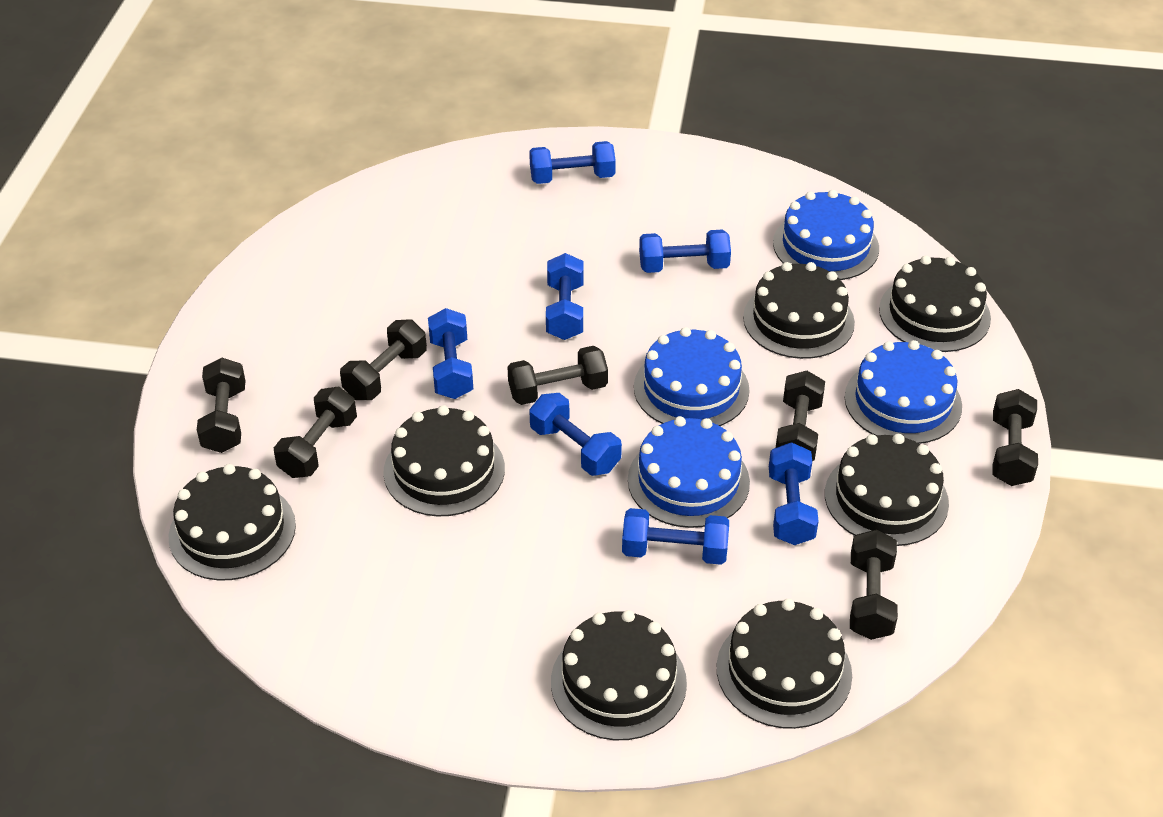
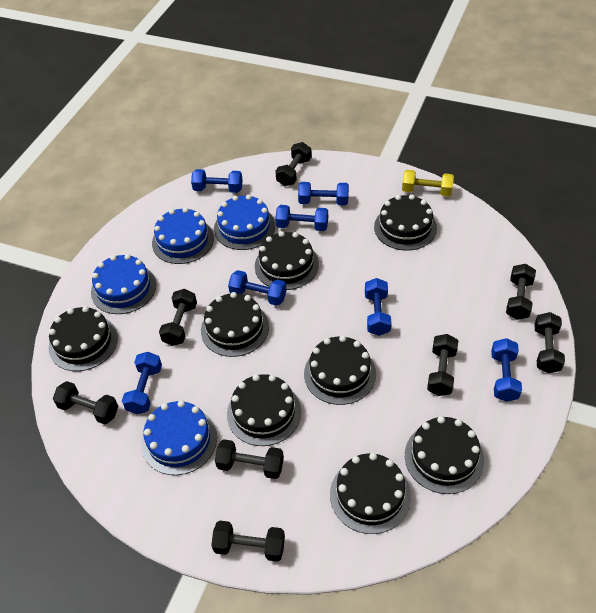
black cake: [168,464,296,580] [383,405,505,517] [551,610,687,740] [717,599,852,729] [743,262,855,359] [825,434,949,546] [879,256,991,352] = 7 -> [49,306,118,371] [201,292,269,357] [227,374,301,446] [255,231,319,290] [304,335,376,405] [330,453,411,534] [374,194,437,251] [405,416,484,494] = 8
black dumbbell: [197,358,245,453] [274,387,357,478] [340,319,427,400] [507,346,608,405] [776,371,825,461] [850,530,898,640] [992,389,1038,486] = 7 -> [53,381,118,425] [159,289,197,346] [211,521,285,562] [215,439,284,479] [275,142,312,186] [427,334,458,396] [506,264,536,320] [534,312,565,373] = 8
yellow dumbbell: none = 0 -> [402,170,454,196] = 1

